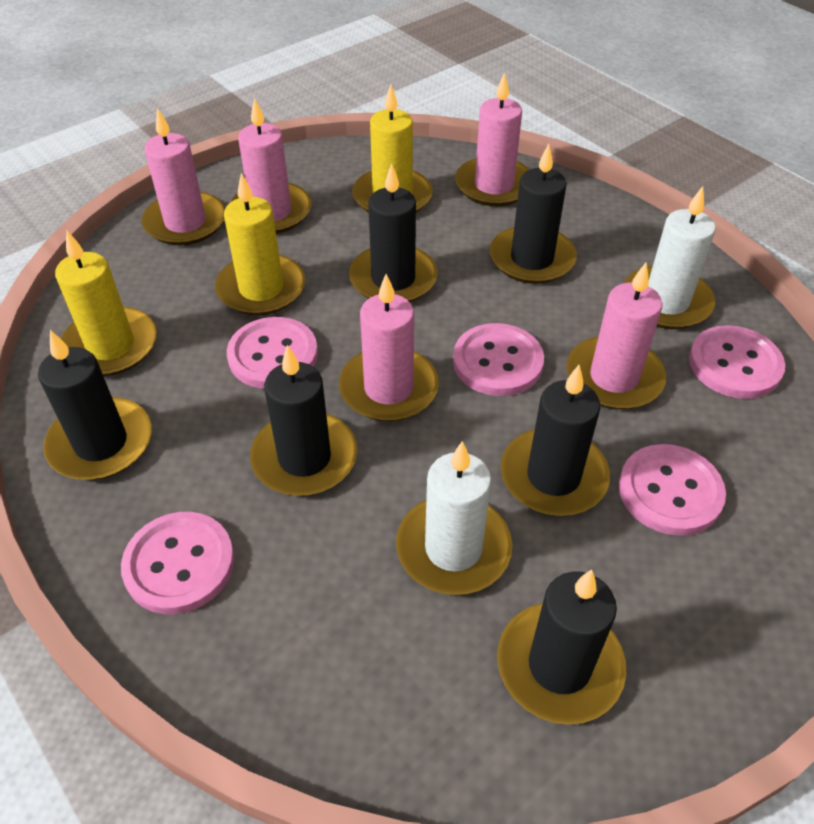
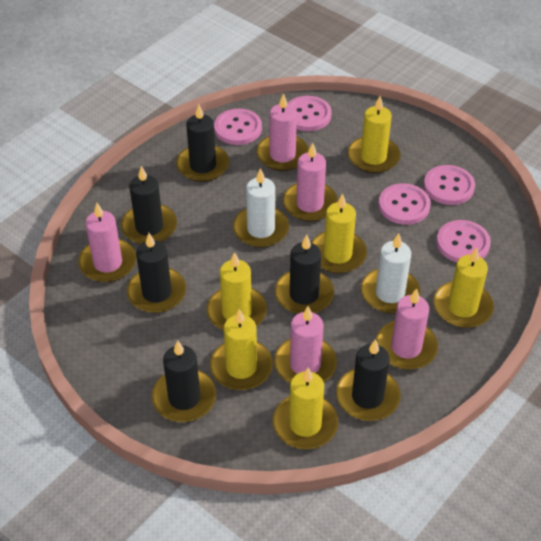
yellow candle: [55,231,157,376] [215,173,305,315] [352,84,433,213] = 3 -> [207,252,267,330] [210,309,273,390] [273,368,338,449] [311,193,367,273] [348,96,400,173] [433,247,494,328] = 6

